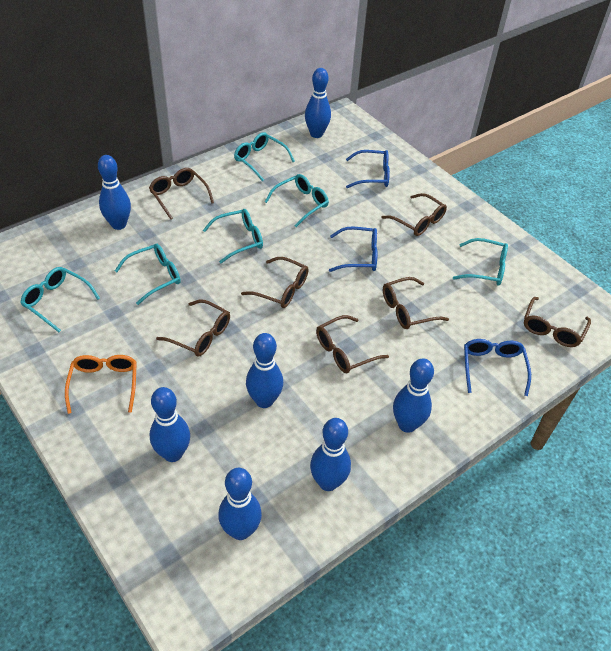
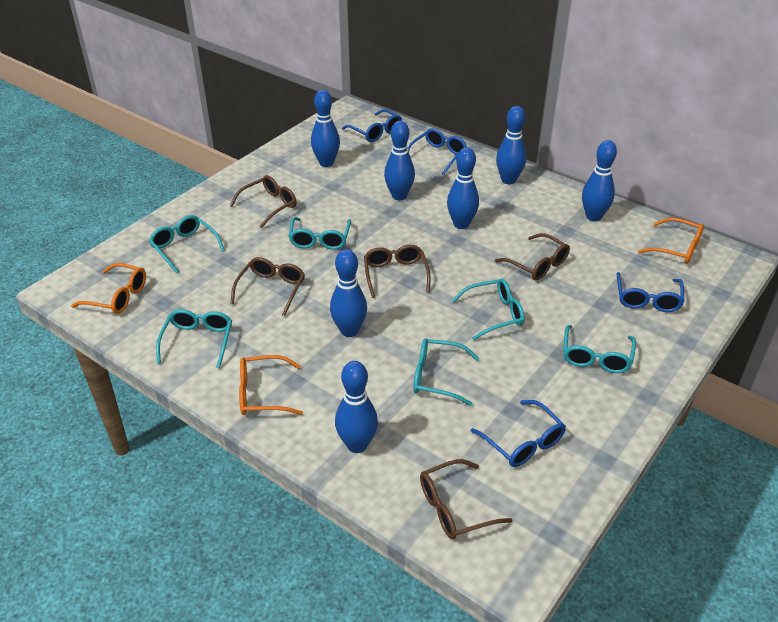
blue glasses: [329,227,377,272] [346,150,390,188] [464,339,531,396] = 3 -> [342,109,402,142] [408,128,467,175] [471,400,566,467] [617,272,685,312] = 4
brown glasses: [149,168,214,220] [156,299,230,357] [241,257,309,308] [316,315,389,373] [381,193,447,236] [383,277,449,329] [524,297,591,347] = 7 -> [230,175,297,228] [230,257,305,316] [364,245,431,298] [420,459,512,539] [495,233,570,280] = 5
orange glasses: [65,355,137,414] = 1 -> [71,263,146,314] [239,355,303,415] [638,218,704,264] = 3

